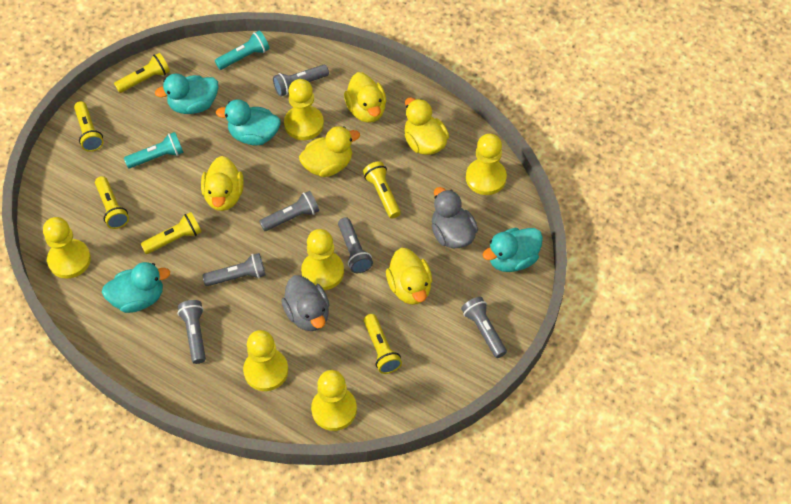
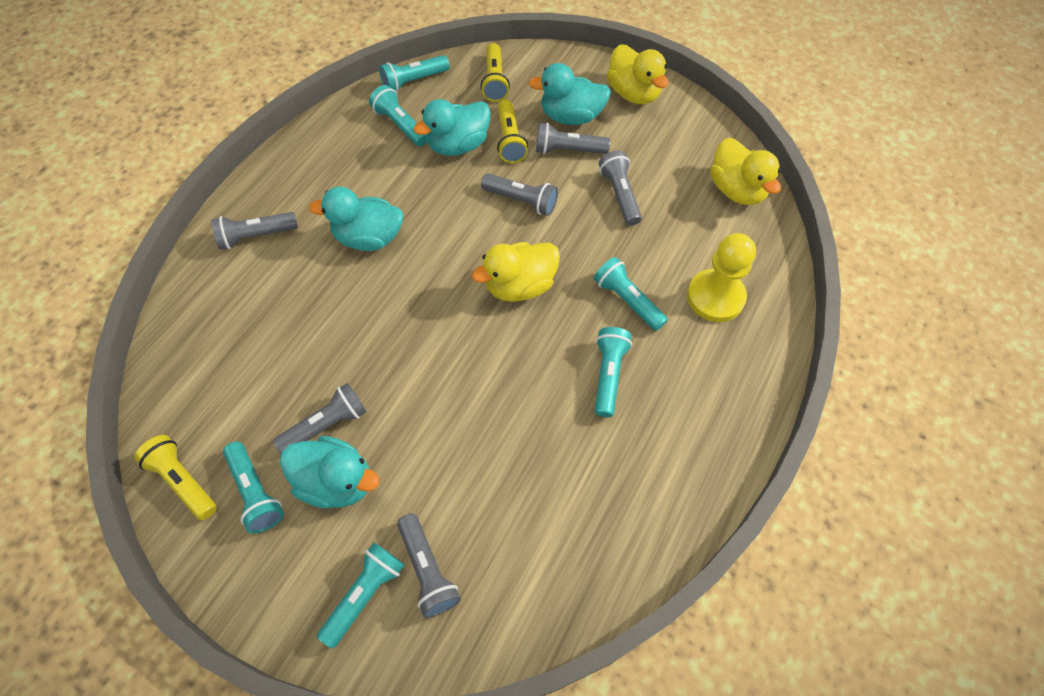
grey duck: [281,275,329,331] [432,187,478,248] = 2 -> none = 0
turquoise flashlight: [124,132,184,168] [215,30,270,70] = 2 -> [223,442,284,533] [317,542,405,648] [369,85,427,147] [379,55,450,92] [594,257,668,331] [594,327,632,417] = 6
yellow duck: [201,156,244,211] [299,126,360,177] [344,72,386,123] [386,248,432,305] [404,97,449,155] = 5 -> [472,242,560,302] [607,44,669,104] [710,138,781,205] = 3
yellow flashlight: [74,101,104,152] [95,176,129,229] [114,53,170,93] [141,212,202,254] [363,161,401,219] [364,314,402,374] = 6 -> [134,435,217,521] [481,43,510,102] [497,100,528,163] = 3
yellow pawn: [43,217,91,279] [243,330,288,391] [284,79,324,140] [301,229,344,290] [311,370,357,431] [466,134,507,195] = 6 -> [687,233,756,322] = 1

